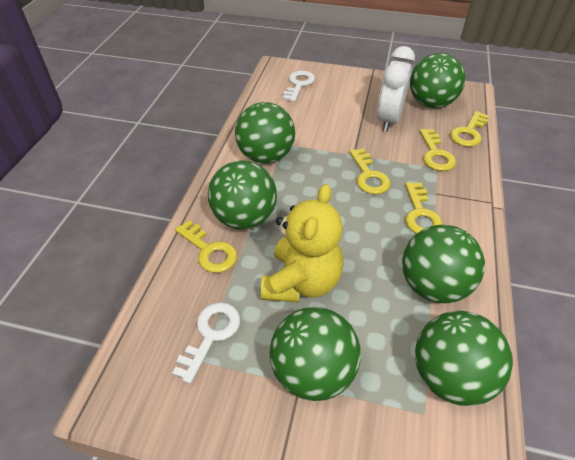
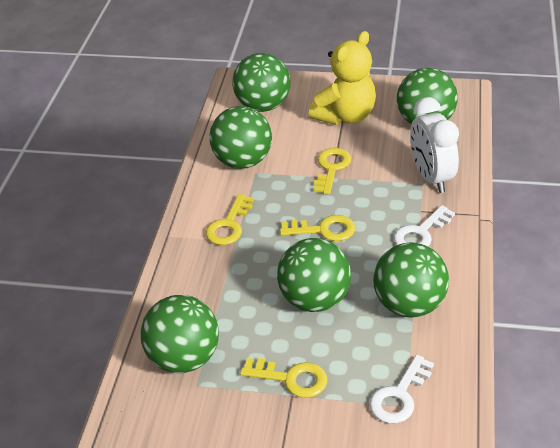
yellow key: [175,220,237,273] [349,148,391,194] [405,182,442,234] [420,129,456,171] [450,111,489,147] = 5 -> [206,194,254,245] [240,358,327,398] [280,215,356,241] [314,148,352,194] = 4

